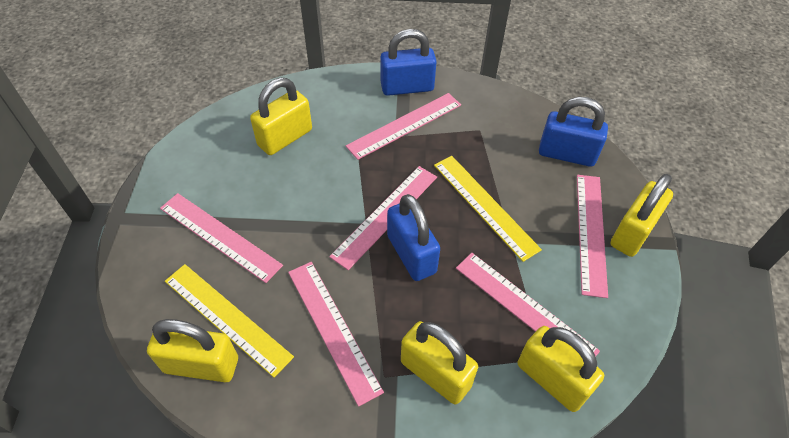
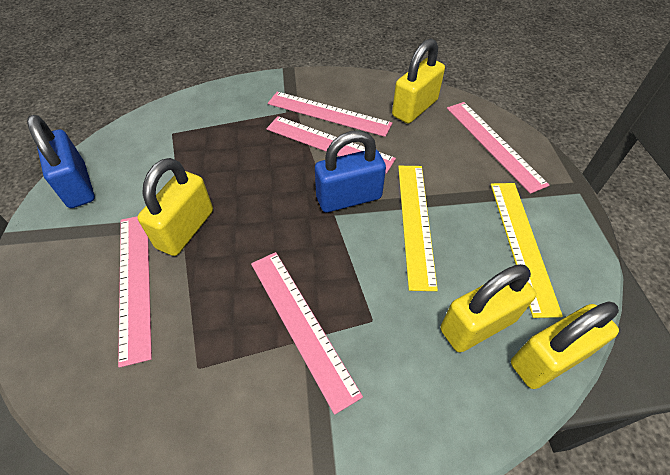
blue padlock: [380,29,437,96] [387,194,440,281] [539,97,608,167] = 3 -> [27,115,95,208] [315,130,386,212] = 2
pink ruler: [160,193,283,283] [288,262,384,407] [329,166,437,270] [346,93,461,160] [456,253,600,357] [577,175,608,298] = 6 -> [118,216,152,368] [251,252,363,415] [266,116,396,174] [268,92,392,137] [447,102,550,194] = 5
yellow padlock: [147,319,238,382] [250,78,312,155] [401,321,478,404] [518,326,604,412] [610,174,673,257] = 5 -> [137,158,213,256] [392,38,445,124] [441,264,536,352] [511,301,619,389] = 4

